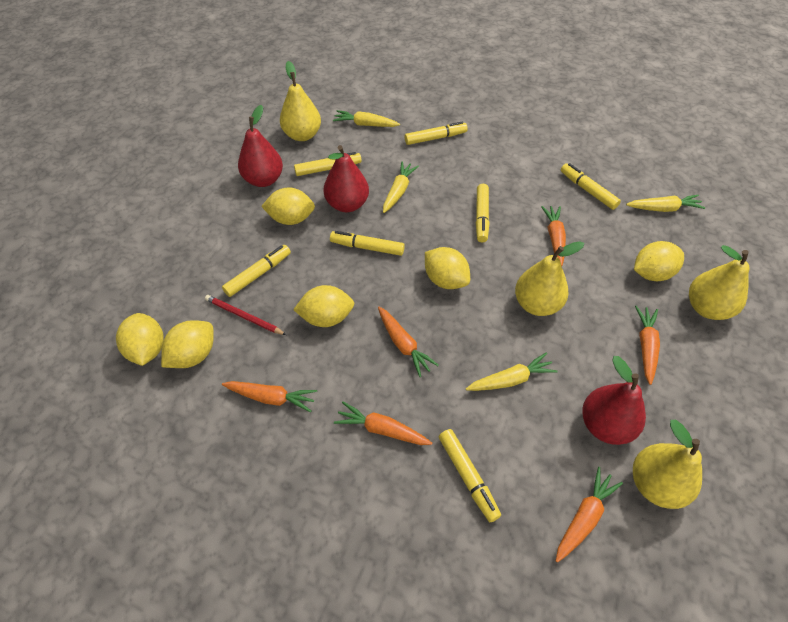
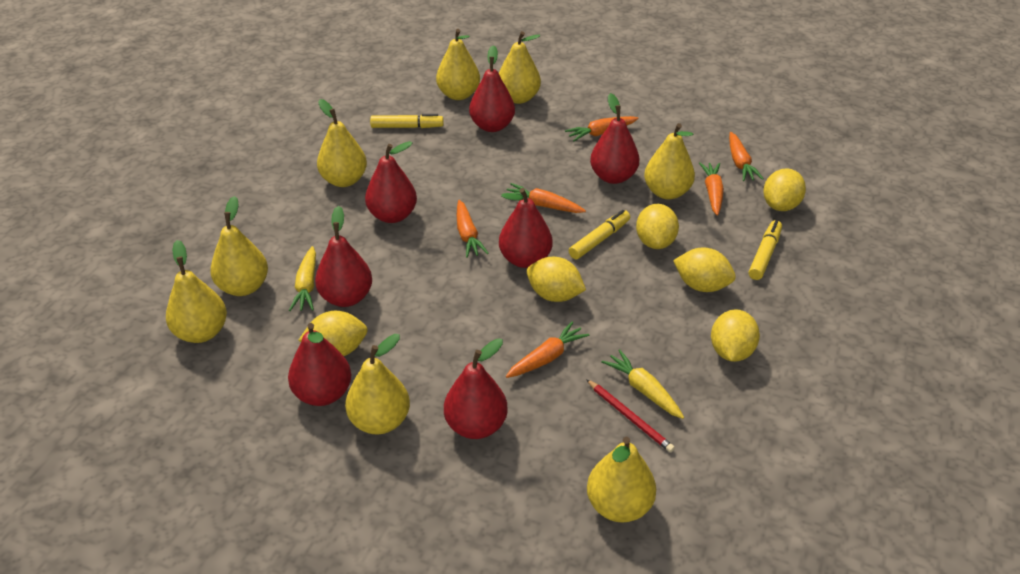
red pear: [238,105,283,187] [323,145,369,212] [582,356,646,445] = 3 -> [288,323,351,406] [315,206,372,307] [365,141,417,223] [444,338,508,439] [469,45,515,132] [499,188,553,268] [590,93,639,184] = 7
yellow carrot: [333,110,400,127] [383,161,419,213] [466,353,558,391] [626,195,705,212] = 4 -> [289,246,316,311] [601,350,684,419] = 2
yellow marker: [222,245,291,297] [294,152,362,176] [330,231,405,256] [405,121,468,145] [439,429,501,522] [476,184,490,242] [561,163,621,210] = 7 -> [370,114,444,128] [569,210,630,259] [749,220,782,280] = 3
yellow pear: [280,61,321,141] [515,241,584,316] [633,420,702,509] [689,245,750,320] = 4 -> [166,240,227,343] [210,196,268,296] [317,99,367,187] [345,334,410,434] [436,29,480,100] [499,31,541,104] [587,437,656,523] [644,123,695,199] = 8

